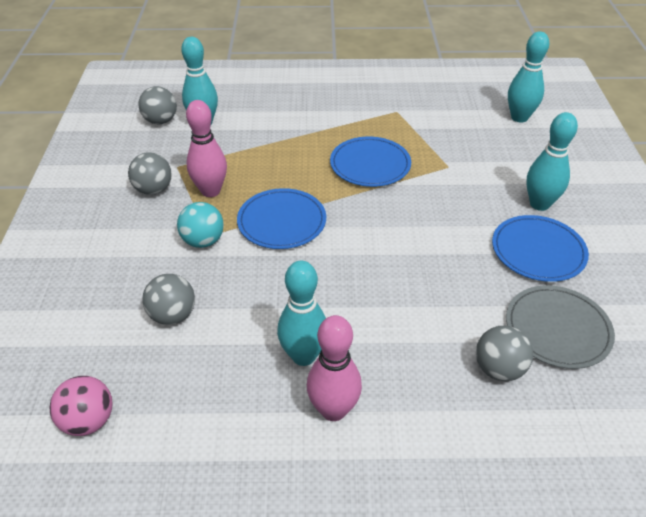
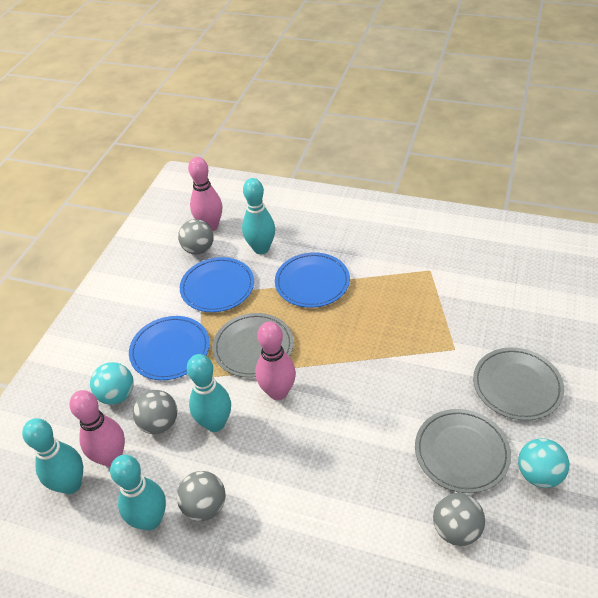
grey plate: [506,285,615,369] = 1 -> [212,313,294,378] [415,409,511,493] [473,347,564,421] = 3
pink ball: [50,376,113,436] = 1 -> none = 0
pink bowling pin: [186,100,227,197] [307,315,362,421] = 2 -> [69,390,125,467] [188,157,222,231] [255,322,296,400] = 3
turquoise ball: [177,202,224,248] = 1 -> [90,362,134,405] [518,438,570,488] = 2

